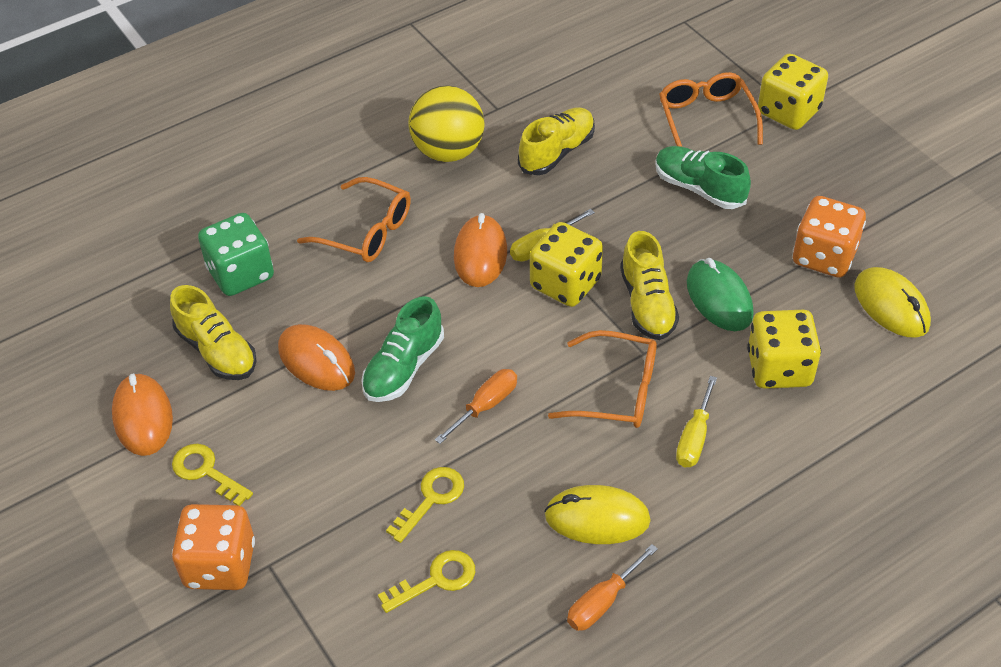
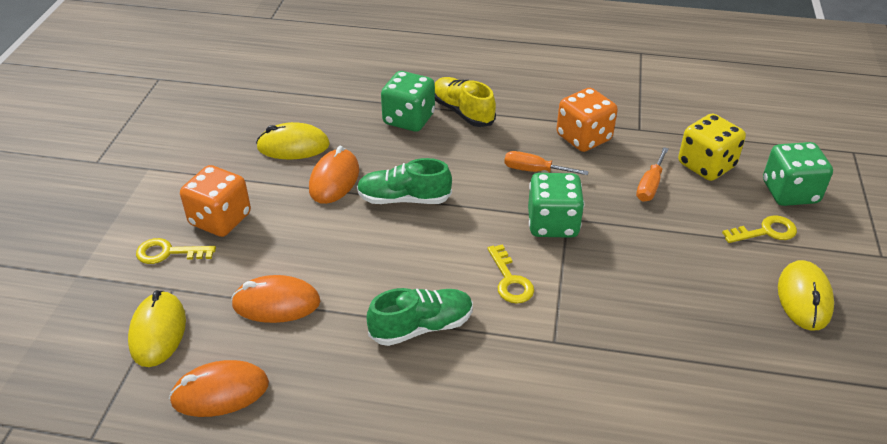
green dice: [198,213,274,296] = 1 -> [381,71,435,132] [528,173,584,238] [763,142,833,206] = 3
green mouse: [687,258,754,331] = 1 -> none = 0
orange glasses: [297,177,411,262] [548,330,657,428] [659,72,763,147] = 3 -> none = 0
yellow ball: [409,85,484,162] = 1 -> none = 0
yellow dice: [530,222,603,307] [747,310,821,389] [758,54,828,130] = 3 -> [678,113,746,181] = 1
yellow mouse: [544,485,651,544] [854,267,931,338] = 2 -> [128,290,186,367] [256,122,330,159] [778,260,834,331] = 3
yellow screwdriver: [510,209,595,261] [676,376,717,467] = 2 -> none = 0
yellow shoe: [170,285,256,380] [518,107,595,175] [620,231,679,340] = 3 -> [435,77,496,127] = 1

